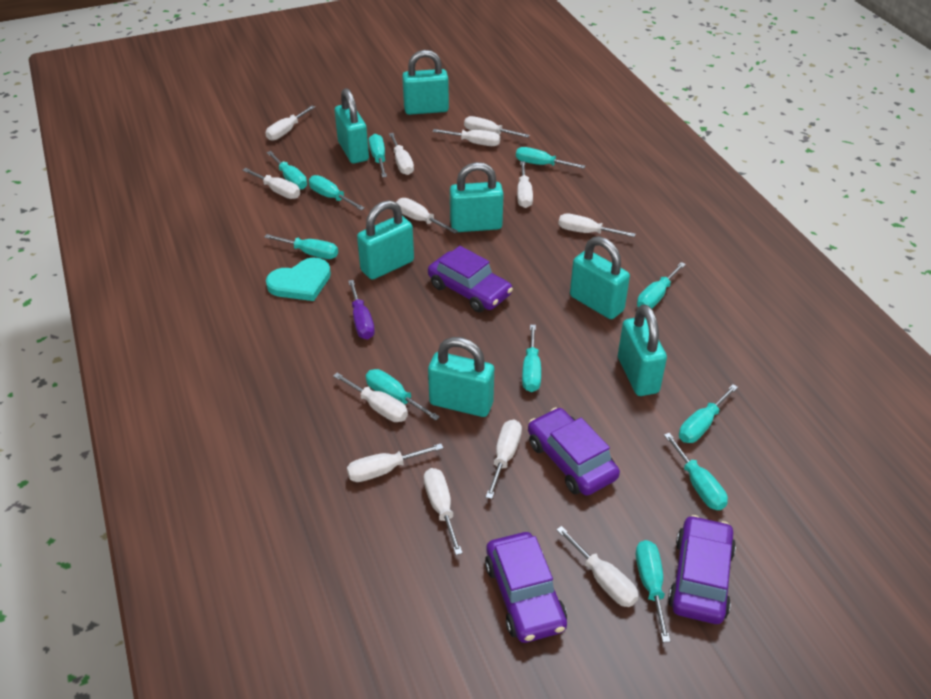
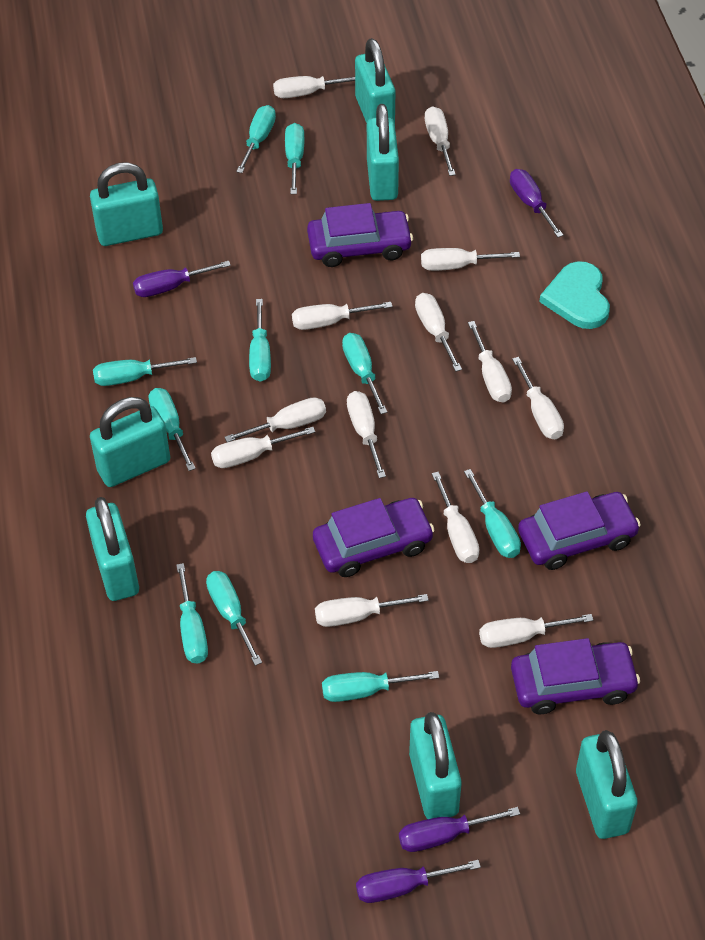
purple screwdriver: [348,280,375,339] = 1 -> [133,261,231,297] [356,860,481,903] [399,807,520,852] [510,169,564,237] = 4
turquoise screwdriver: [264,234,338,259] [267,151,307,190] [309,175,365,210] [365,369,440,421] [369,134,387,177] [516,147,585,169] [522,325,541,392] [636,540,670,642] [637,262,686,309] [664,433,728,510] [679,384,738,443] = 11 -> [93,357,197,386] [148,388,196,471] [176,563,208,663] [206,571,262,666] [236,105,276,173] [249,299,271,382] [285,123,304,194] [322,671,439,702] [342,333,387,414] [464,469,521,558] = 10

